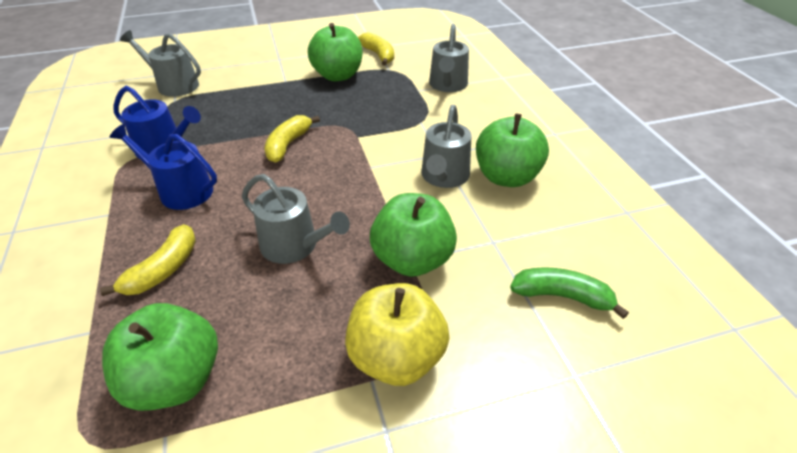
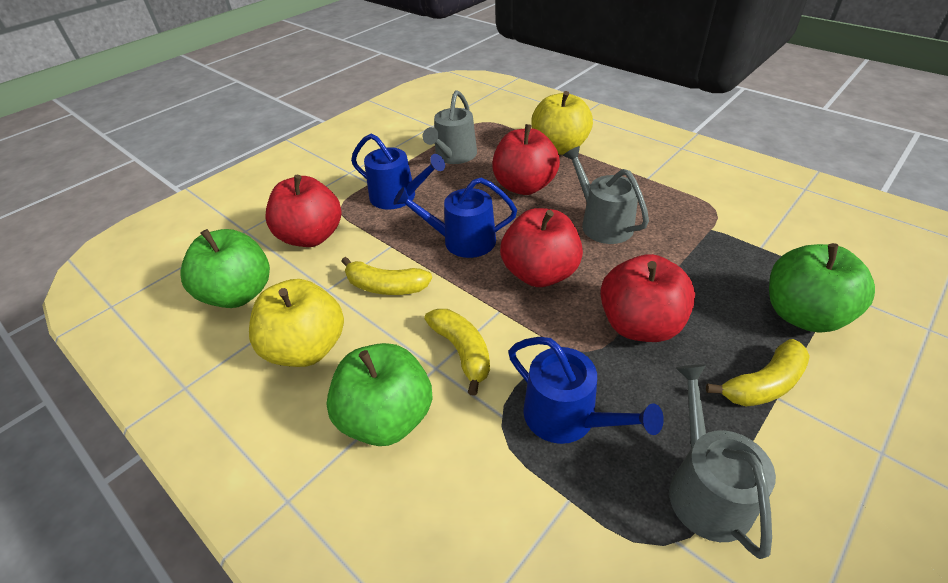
blue watering can: [110,124,217,210] [114,86,201,159] = 2 -> [351,134,445,210] [393,177,517,258] [508,337,664,444] = 3
green apple: [102,303,218,411] [308,23,362,81] [370,193,457,277] [476,114,549,187] = 4 -> [181,229,270,308] [327,343,433,446] [769,243,875,332] = 3
green banana: [510,267,629,319] = 1 -> none = 0
grey watering can: [120,30,201,97] [242,174,350,264] [421,105,471,188] [429,24,469,92] = 4 -> [423,90,477,164] [563,146,649,244] [669,364,776,559] = 3
red apple: none = 0 -> [266,175,341,247] [492,124,560,195] [500,208,583,287] [600,254,695,342] = 4
yellow apple: [345,283,449,386] = 1 -> [249,279,344,367] [532,91,593,155] = 2

